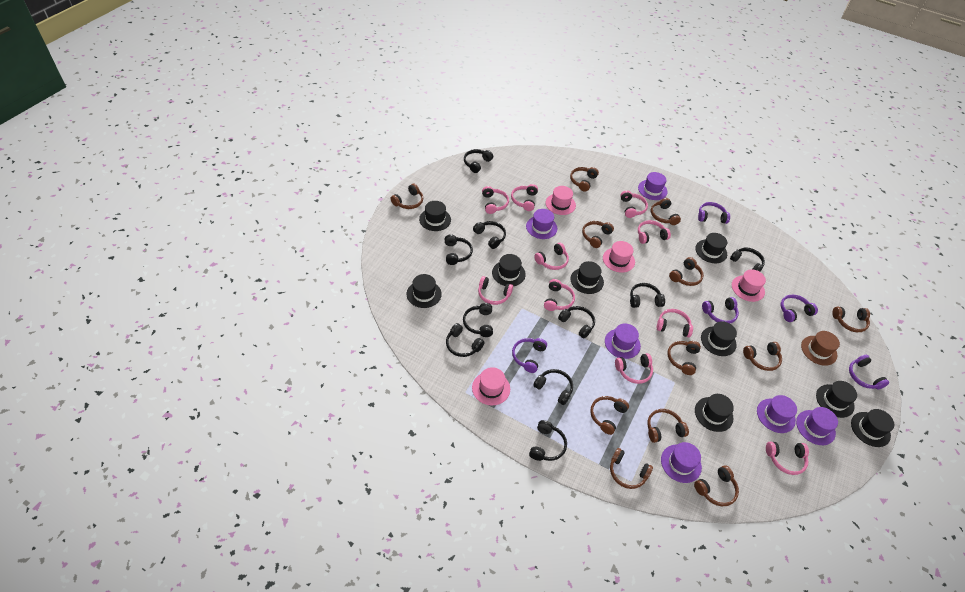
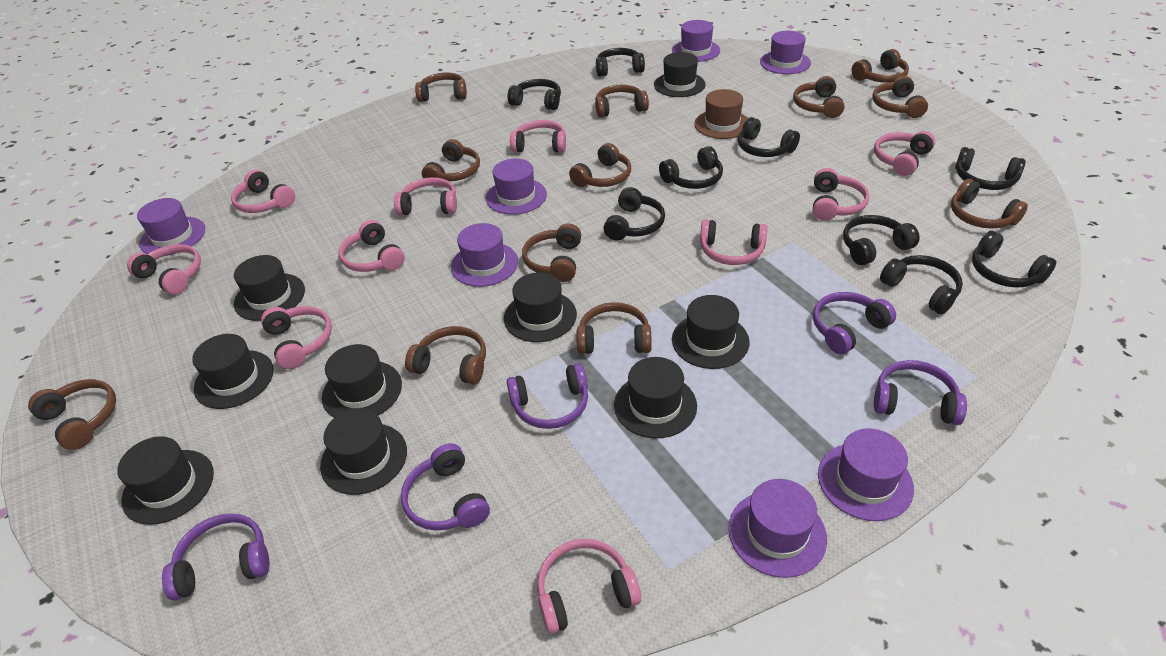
black headphones: [445,234,473,265] [446,323,485,357] [463,303,493,337] [464,149,493,173] [473,221,506,249] [529,420,567,461] [533,369,573,405] [558,306,595,338] [630,283,665,308] [730,247,765,272] = 10 -> [508,79,561,110] [596,48,645,77] [603,187,665,241] [659,146,723,189] [738,117,800,157] [843,215,920,265] [880,255,963,314] [955,147,1026,190] [972,231,1056,288] = 9
pink hat: [472,367,510,405] [546,186,576,215] [603,241,635,273] [732,269,766,302] = 4 -> none = 0
purple hat: [526,209,557,239] [605,323,641,359] [638,172,668,200] [661,442,702,483] [757,395,797,433] [796,407,838,445] = 6 -> [137,198,205,256] [451,223,518,287] [486,158,547,215] [672,20,720,62] [729,479,827,578] [760,31,811,74] [818,429,914,521] = 7

